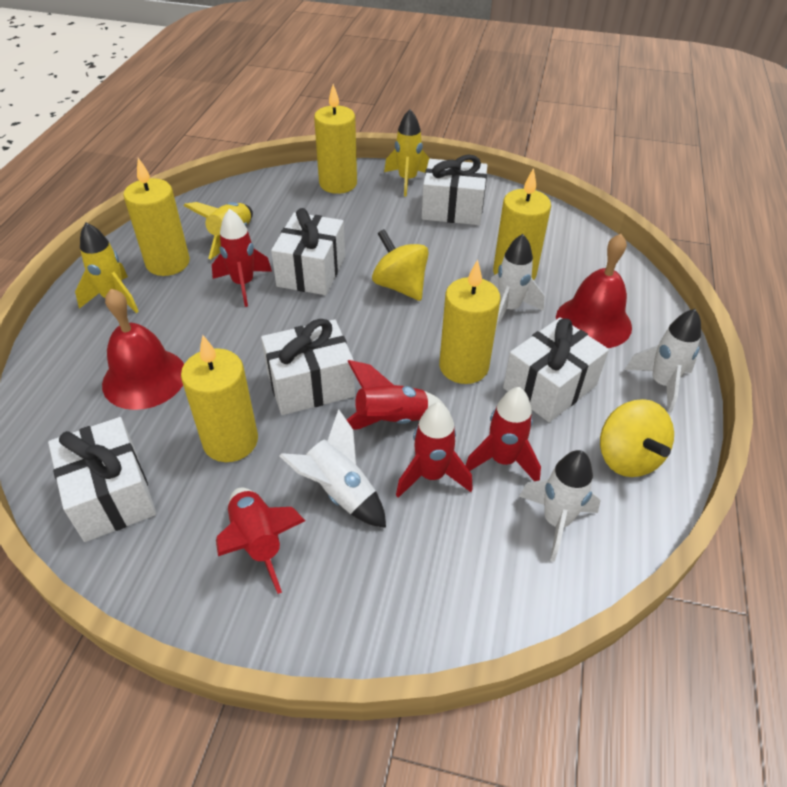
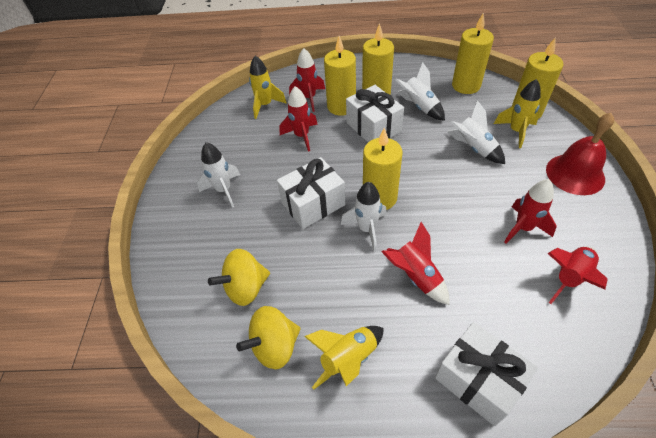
red bell: [102,289,184,410] [556,234,632,348] = 2 -> [546,113,614,195] = 1
white gift: [48,417,156,542] [261,319,355,415] [271,208,345,295] [422,155,488,225] [503,317,609,422] = 5 -> [277,157,345,229] [346,85,404,142] [435,322,538,426] = 3

